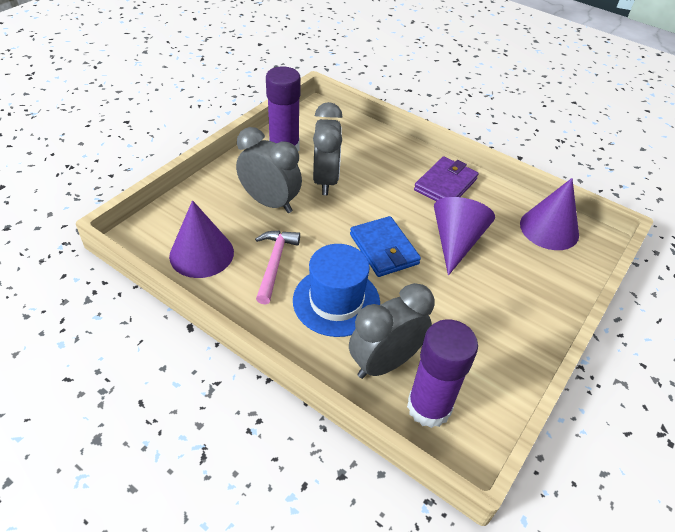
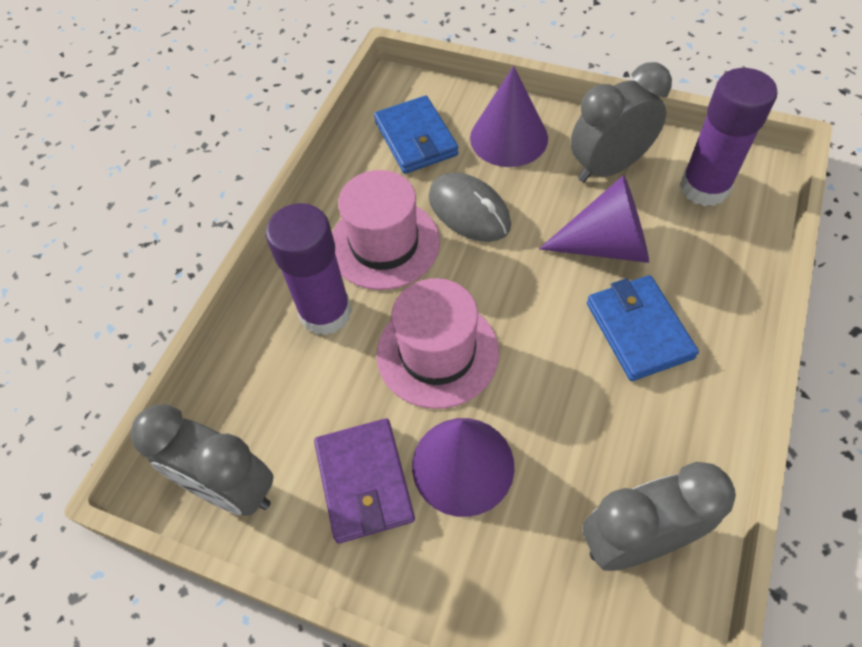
blue hat: [293,244,380,337] = 1 -> none = 0
blue wallet: [350,216,421,277] = 1 -> [374,96,459,174] [587,275,699,381] = 2
grey mouse: none = 0 -> [429,172,511,242] = 1
pink hammer: [255,231,300,305] = 1 -> none = 0
pink hat: none = 0 -> [332,170,440,290] [377,278,499,409] = 2

